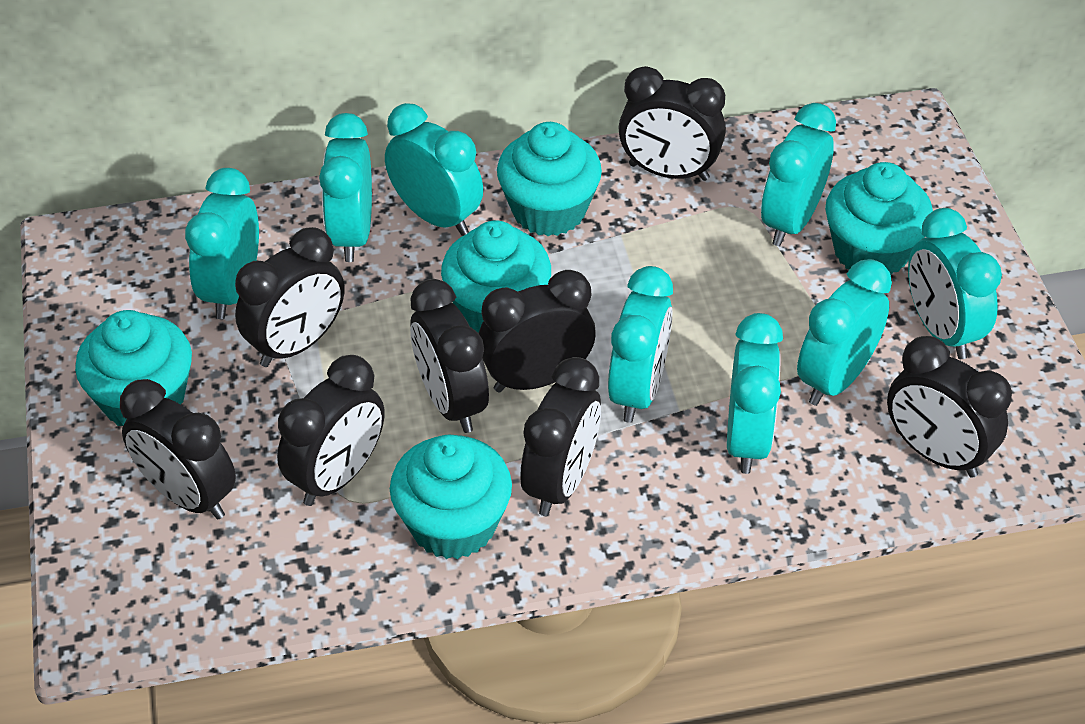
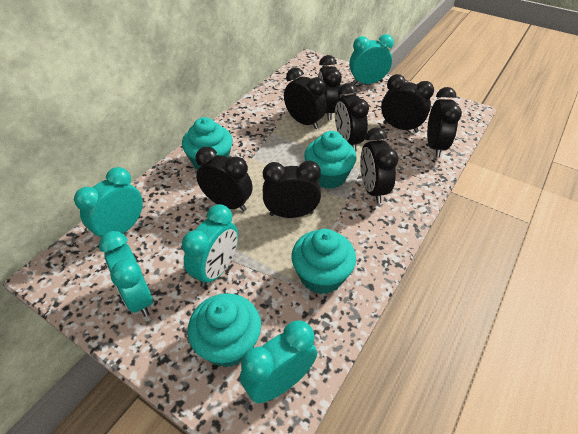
turquoise clock: [185,168,259,319] [319,113,372,262] [385,103,483,236] [608,266,673,423] [727,313,783,474] [761,103,836,246] [797,259,892,406] [908,208,1002,359] = 8 -> [74,167,143,238] [99,231,153,317] [182,204,238,287] [240,320,317,403] [349,34,394,85] = 5
turquoise cupcake: [75,310,192,426] [390,435,512,559] [441,221,551,333] [497,122,602,236] [825,162,933,275] = 5 -> [182,117,233,170] [188,293,261,368] [292,229,356,294] [304,131,356,189] = 4

